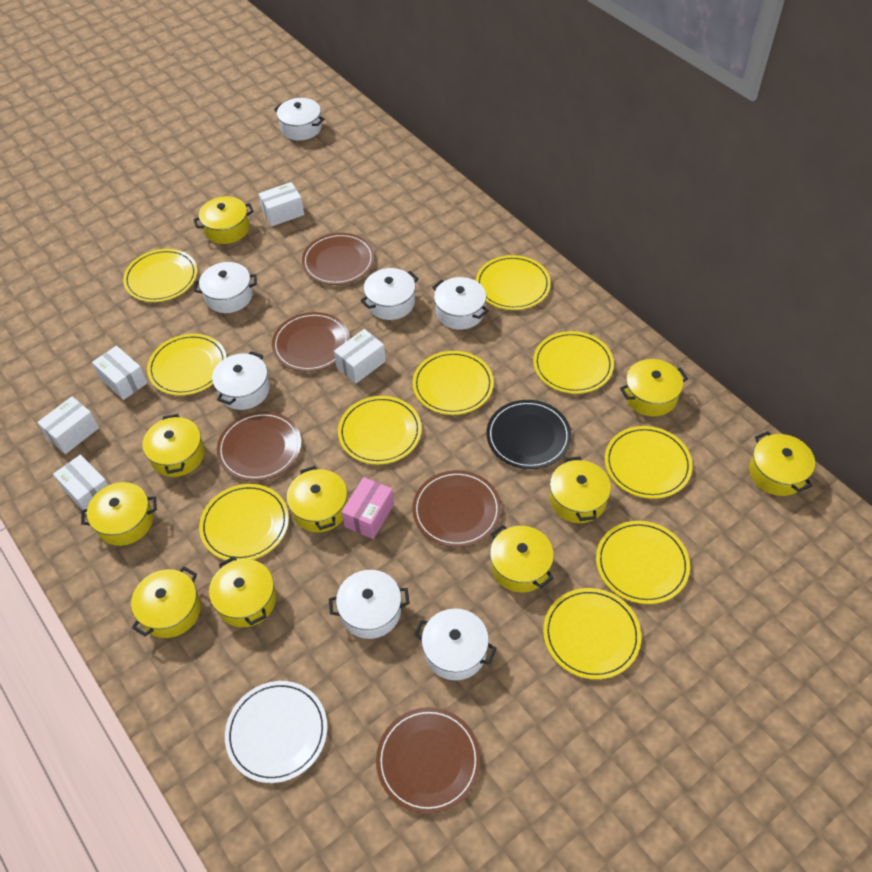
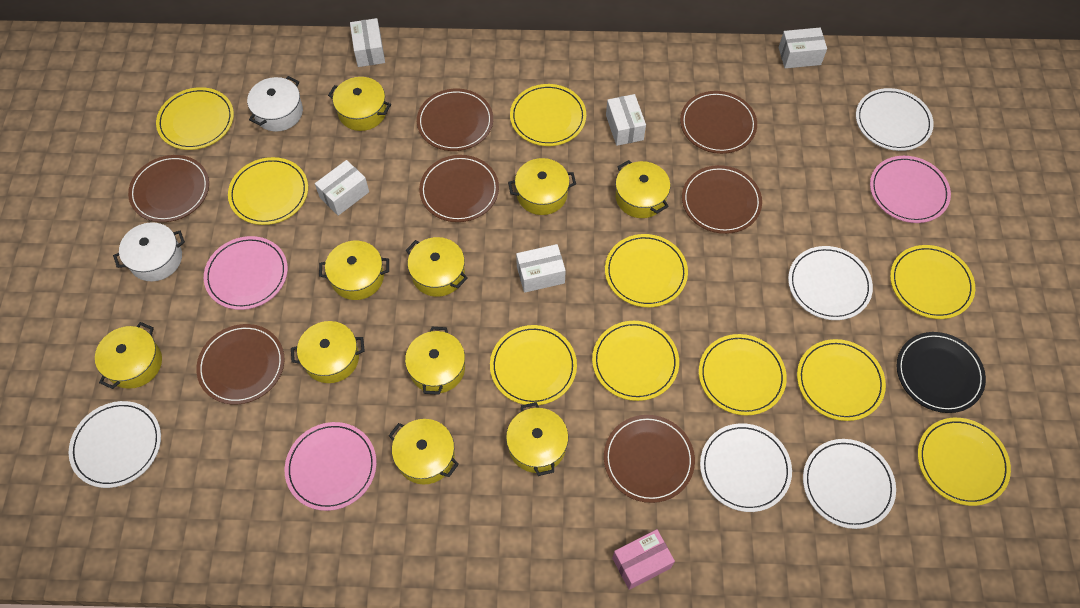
brown plate: [217,411,301,481] [272,312,350,372] [302,233,375,285] [376,707,481,814] [412,470,501,547] = 5 -> [128,155,209,222] [196,324,284,405] [417,89,493,151] [419,155,499,222] [604,415,695,503] [680,91,757,154] [682,165,762,234] = 7
pink plate: none = 0 -> [204,236,288,310] [285,422,377,511] [870,156,951,223] = 3
white plate: [225,681,327,783] = 1 -> [69,401,161,488] [700,423,792,512] [788,246,873,320] [803,439,896,529] [856,88,934,151] = 5
white pot: [194,262,257,313] [212,351,270,410] [274,98,325,140] [329,570,410,639] [360,268,419,320] [414,609,497,680] [432,277,489,330] = 7 -> [113,222,185,281] [247,76,303,132] = 2

